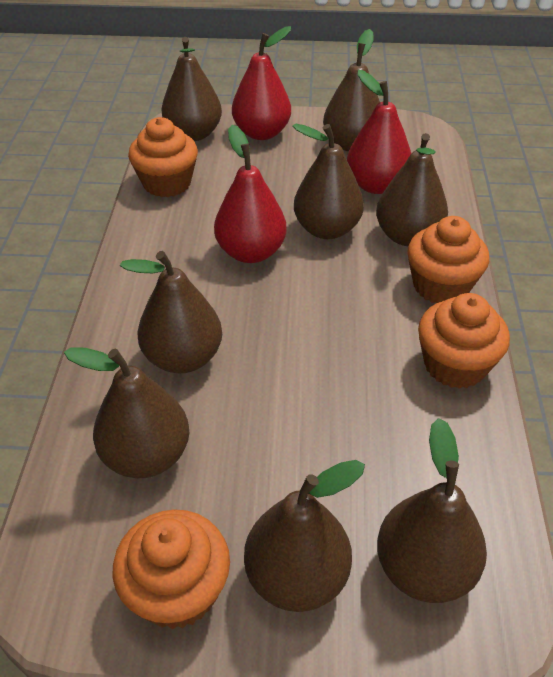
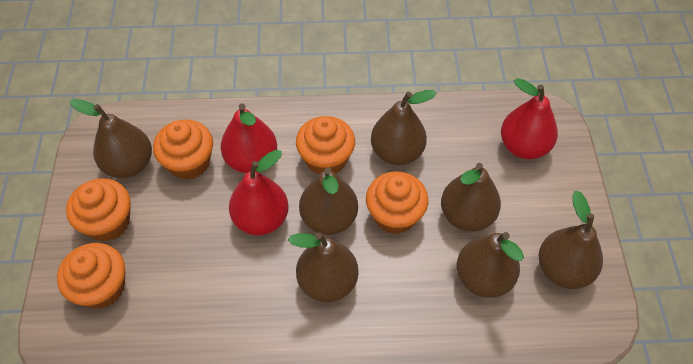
brown pear: [64,347,189,478] [120,251,222,373] [161,37,222,141] [244,460,365,612] [293,124,364,239] [323,29,380,151] [376,133,448,246] [377,418,487,603] = 8 -> [70,99,152,178] [288,233,359,302] [299,167,358,235] [371,90,437,165] [441,163,501,232] [456,232,524,298] [538,190,603,289] = 7
orange cupcake: [113,509,230,629] [128,117,198,197] [408,216,489,303] [418,293,510,389] = 4 -> [57,243,125,309] [66,178,131,241] [153,120,213,180] [296,116,355,174] [366,171,428,234] = 5

